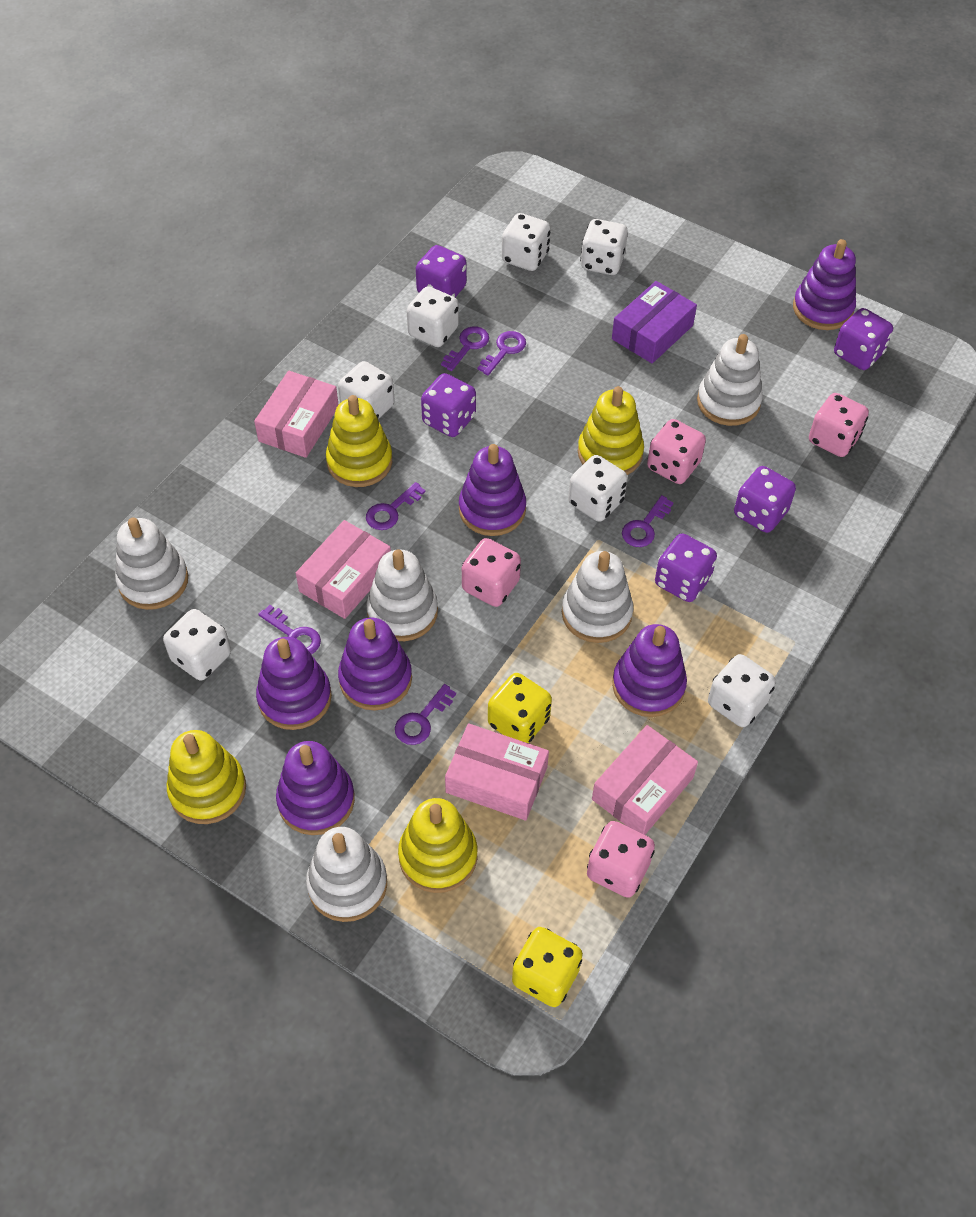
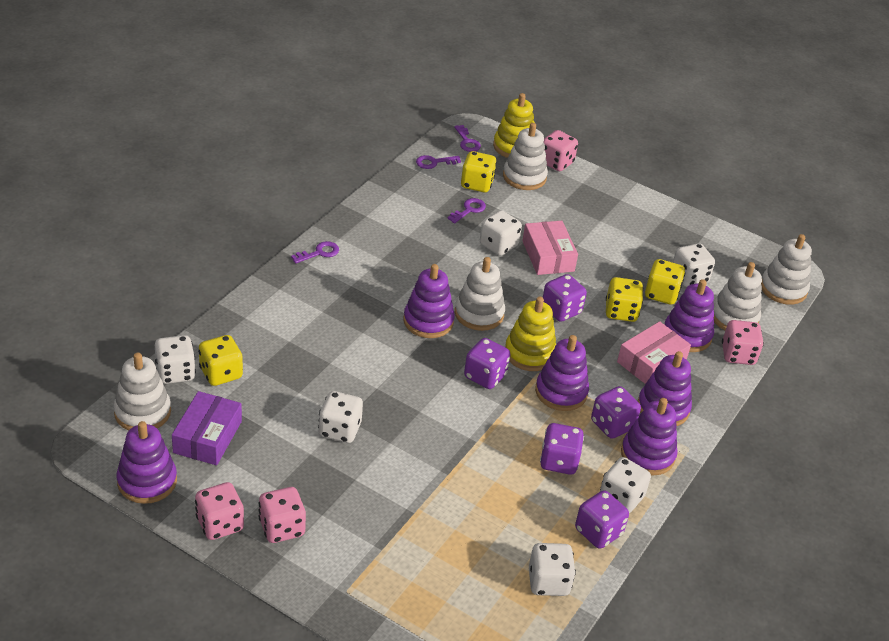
pink box: [254,371,339,458] [296,520,391,619] [445,723,549,821] [592,725,698,835] = 4 -> [522,221,578,275] [617,321,691,384] = 2
purple key: [258,605,321,655] [366,482,425,530] [395,684,456,745] [441,327,489,371] [478,331,526,375] [622,495,674,547] = 6 -> [291,241,339,264] [416,155,461,169] [448,198,486,223] [454,125,481,152] = 4
white dice: [163,609,231,681] [338,361,395,419] [407,286,459,347] [502,213,550,271] [568,455,628,522] [580,219,628,275] [708,654,776,727] = 7 -> [155,335,196,384] [318,391,363,443] [480,210,522,256] [529,543,576,596] [600,457,651,513] [673,243,715,287] = 6
yellow dice: [488,673,552,743] [512,927,583,1007] = 2 -> [198,335,243,386] [461,151,497,192] [606,277,643,322] [645,259,685,305] = 4
yellow stacking toy: [167,730,246,824] [326,395,392,487] [398,798,477,893] [578,386,644,475] = 4 -> [493,93,535,158] [505,296,556,371] = 2

